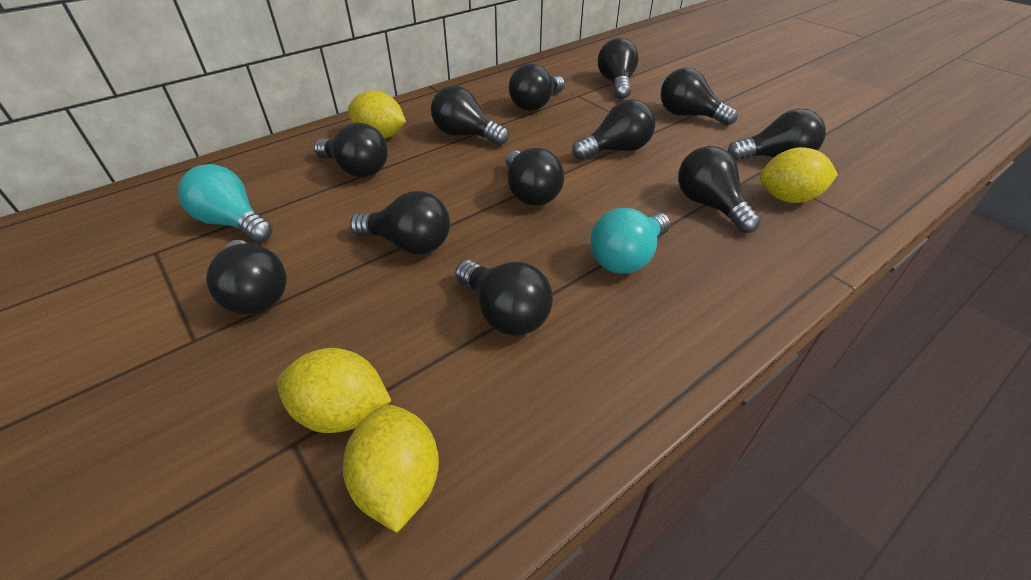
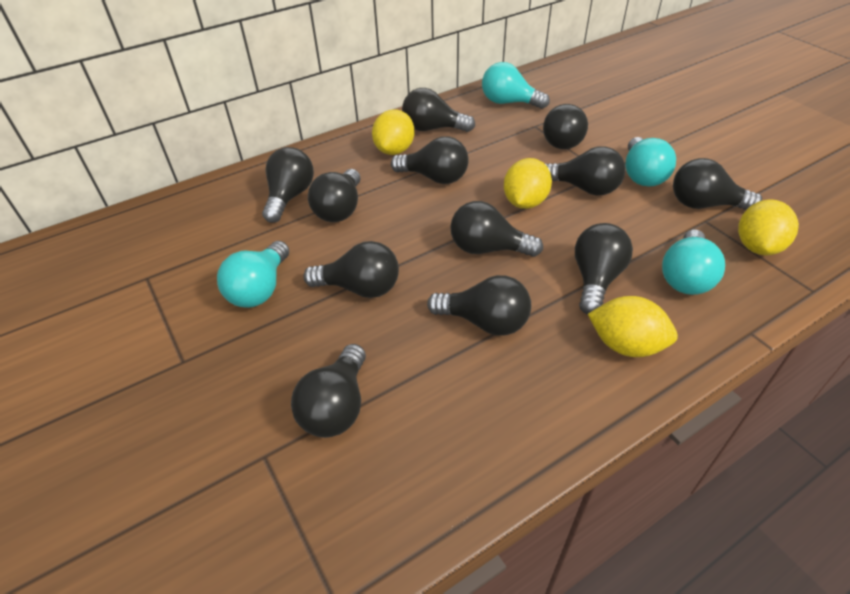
turquoise light bulb: [178,164,273,242] [590,208,670,274] = 2 -> [217,241,289,308] [482,62,550,109] [626,137,676,187] [662,230,725,295] = 4

